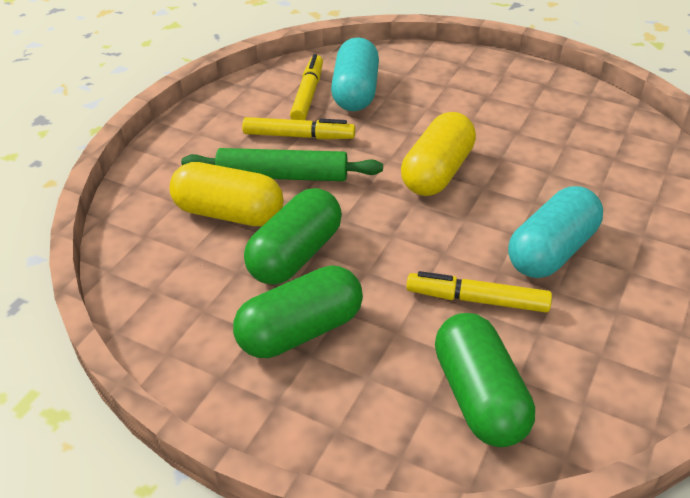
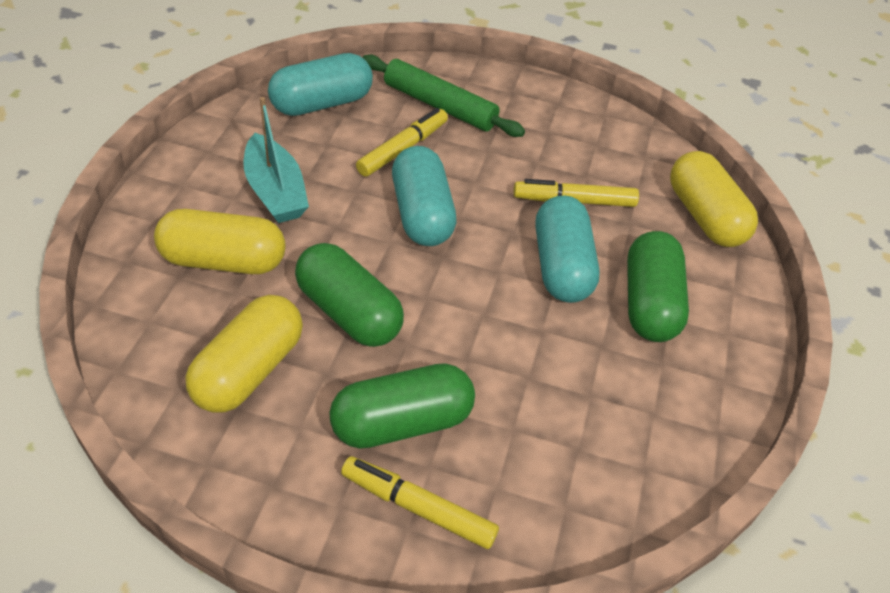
turquoise boat: none = 0 -> [244,97,309,223] = 1
turquoise capsule: [331,37,379,111] [508,186,603,278] = 2 -> [268,53,373,116] [392,146,457,246] [536,195,599,303] = 3
yellow capsule: [170,162,284,226] [401,112,476,196] = 2 -> [154,209,286,274] [185,295,303,413] [670,151,758,247] = 3

